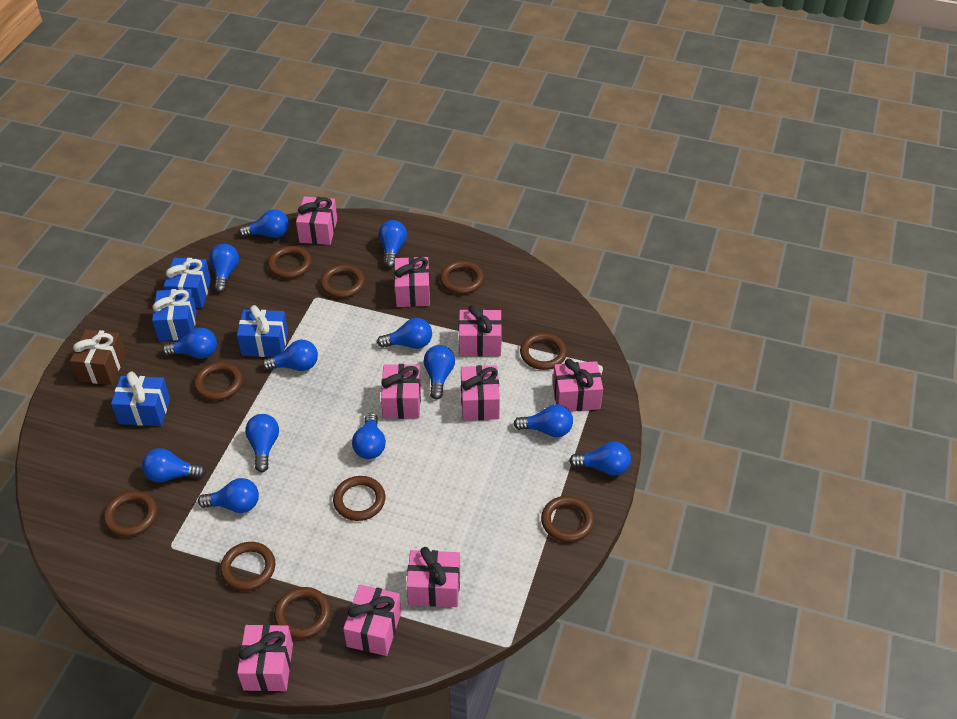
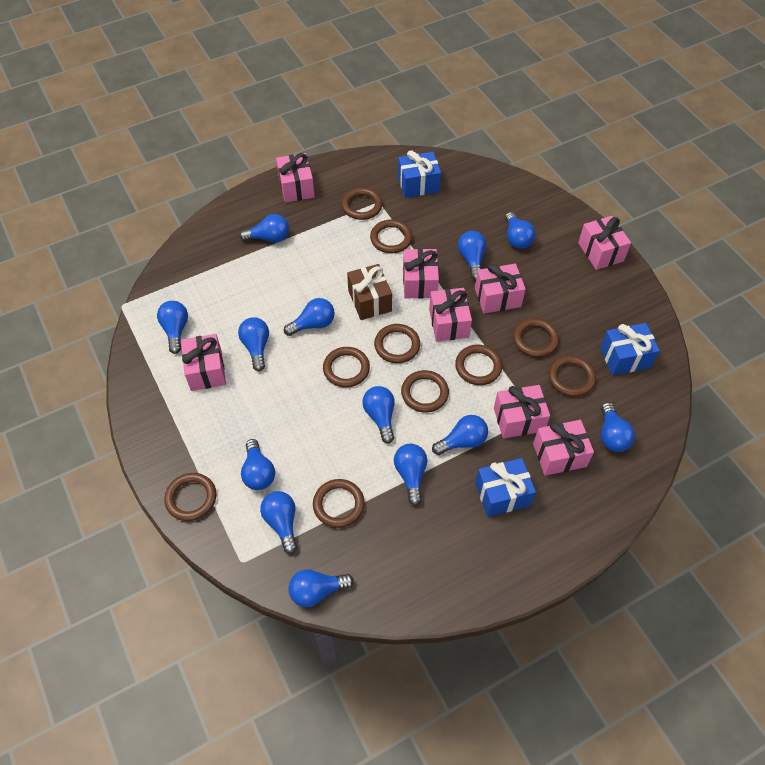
blue gift: [111,372,170,426] [152,289,197,341] [164,258,211,308] [237,305,288,357] = 4 -> [398,150,441,198] [475,458,536,517] [600,323,660,375] = 3
pink gift: [237,624,293,691] [296,196,337,245] [343,585,401,656] [381,364,421,419] [394,257,430,307] [406,547,460,607] [459,305,502,356] [461,365,500,421] [553,359,603,412] = 9 -> [181,334,226,391] [276,153,315,203] [403,248,439,299] [429,288,472,341] [475,263,526,314] [494,385,550,439] [533,420,594,476] [578,216,631,270] = 8

